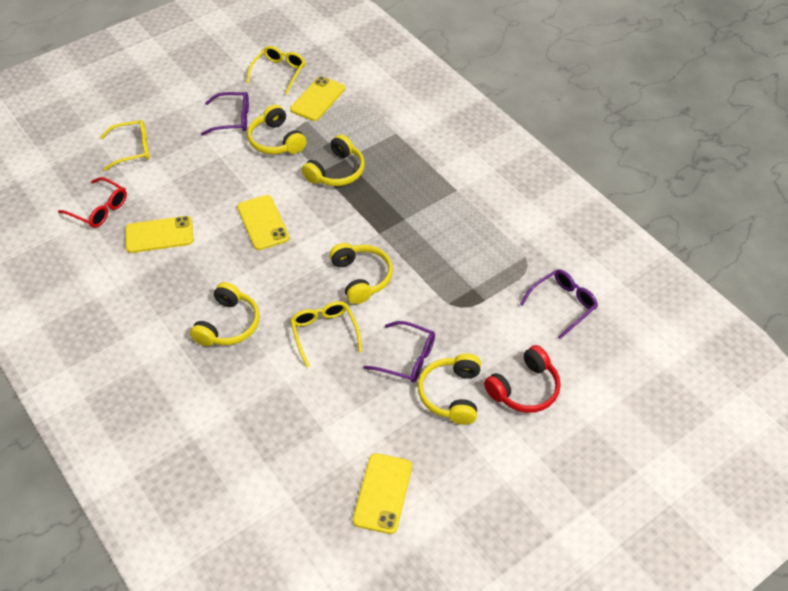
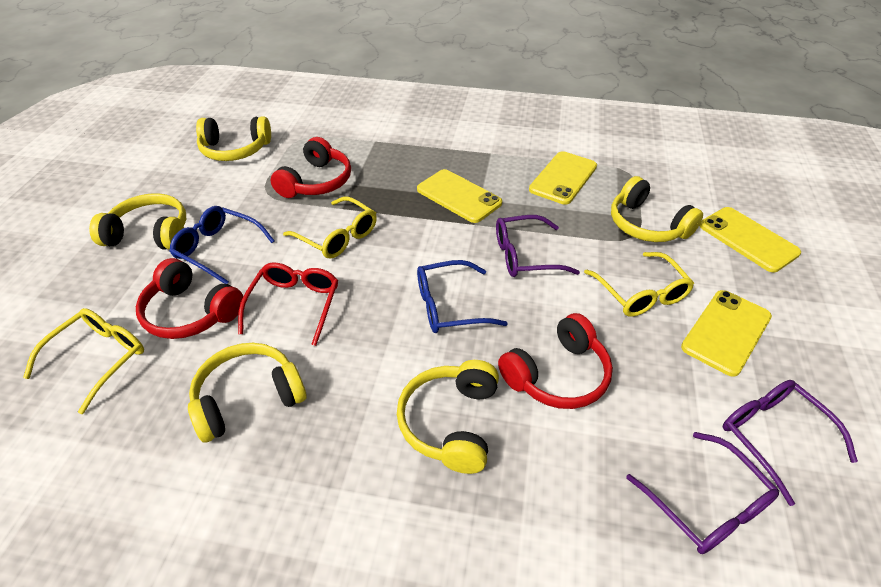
blue glasses: none = 0 -> [169,206,274,284] [417,260,508,333] = 2
red headphones: [484,345,561,413] = 1 -> [136,258,243,339] [271,137,351,198] [498,313,613,409] = 3

